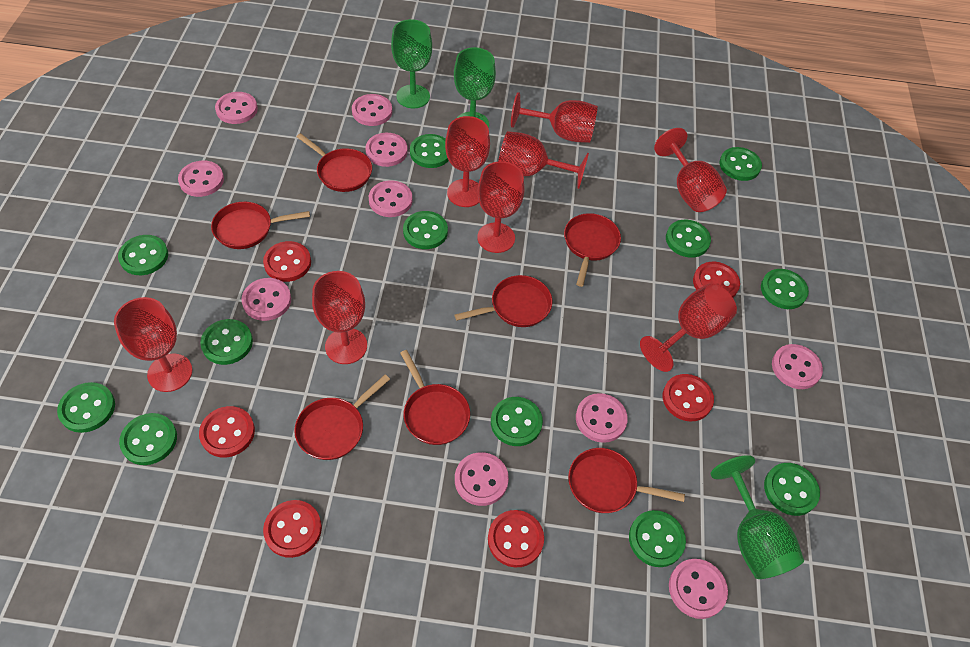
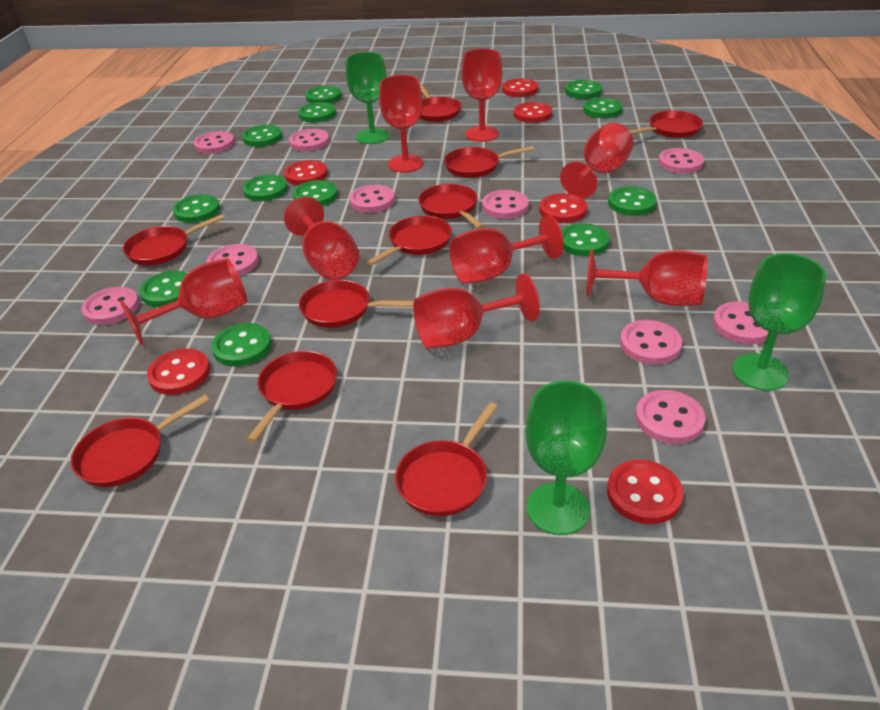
red pan: [211,202,310,249] [294,374,390,460] [297,133,372,192] [400,350,470,445] [455,275,552,327] [564,213,621,287] [568,448,685,513] = 7 -> [71,395,210,487] [123,214,225,265] [247,351,337,443] [299,280,414,328] [367,216,452,266] [395,402,498,516] [418,184,484,229] [420,83,461,122] [444,146,534,178] [630,110,703,138] = 10

